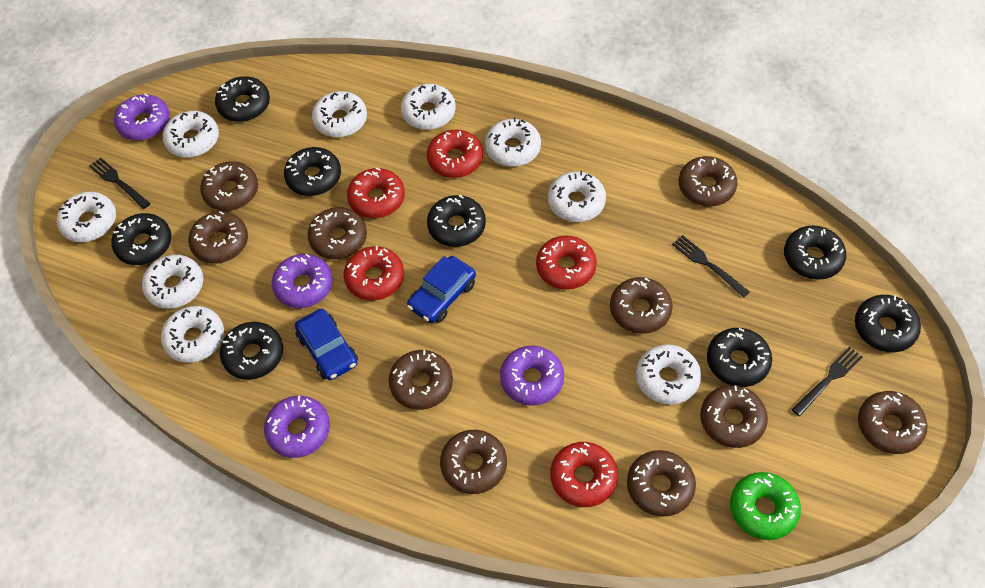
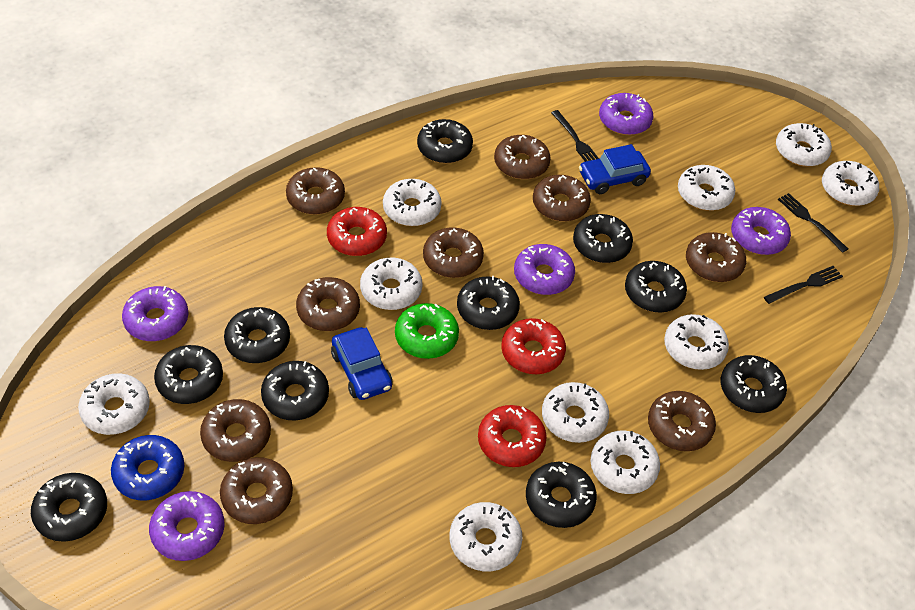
black donut: [111,213,172,265] [215,76,270,122] [220,322,283,380] [284,147,341,196] [427,195,486,247] [707,328,772,387] [784,226,846,280] [855,295,921,352] = 8 -> [31,473,107,542] [154,345,223,404] [224,307,290,363] [261,361,329,420] [417,119,473,163] [457,276,520,330] [526,462,597,528] [573,214,633,263] [625,261,687,313] [721,355,787,413] = 10
blue donut: none = 0 -> [111,435,184,500] = 1
brown donut: [188,211,248,264] [200,161,258,211] [308,207,367,259] [389,350,453,410] [440,430,507,494] [610,277,673,334] [627,450,696,517] [679,156,738,206] [700,385,768,448] [858,391,928,454] = 10 -> [200,399,271,462] [220,457,293,524] [286,167,345,215] [296,277,360,331] [423,228,484,278] [494,135,551,179] [533,175,591,222] [648,391,716,451] [686,232,746,282] = 9
purple donut: [114,94,170,140] [264,396,330,458] [272,254,333,308] [500,345,564,406] = 4 -> [122,286,188,341] [149,491,225,561] [514,244,575,295] [599,93,653,135] [731,207,791,255] = 5
red donut: [344,246,404,300] [347,167,405,218] [427,130,483,178] [536,235,597,290] [550,442,618,507] = 5 -> [327,207,387,256] [478,405,547,467] [501,318,566,374] = 3
white donut: [57,192,116,242] [142,255,203,309] [161,306,224,363] [163,111,219,158] [312,91,367,138] [401,84,456,130] [485,118,541,167] [548,171,606,222] [636,344,701,405] = 9 -> [78,373,150,435] [360,258,423,310] [383,179,442,226] [450,502,523,571] [542,382,609,443] [590,431,660,494] [664,314,729,370] [678,165,735,211] [776,123,832,167] [822,161,879,206] = 10

